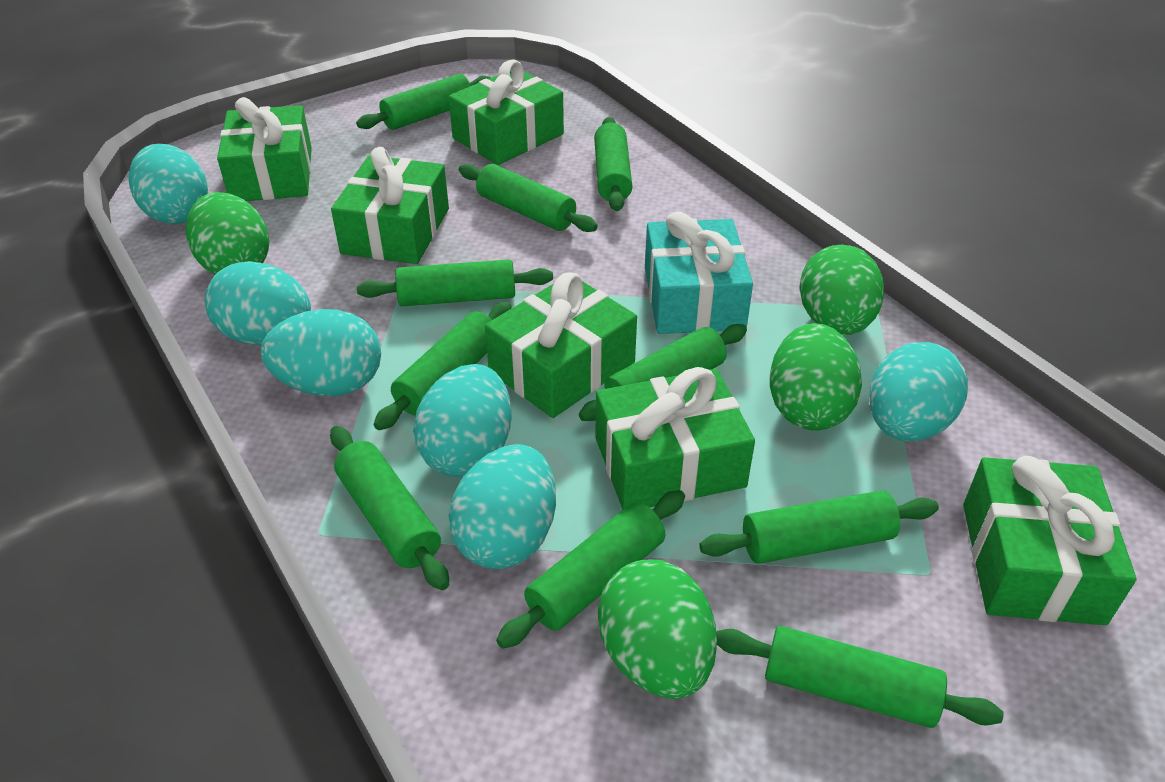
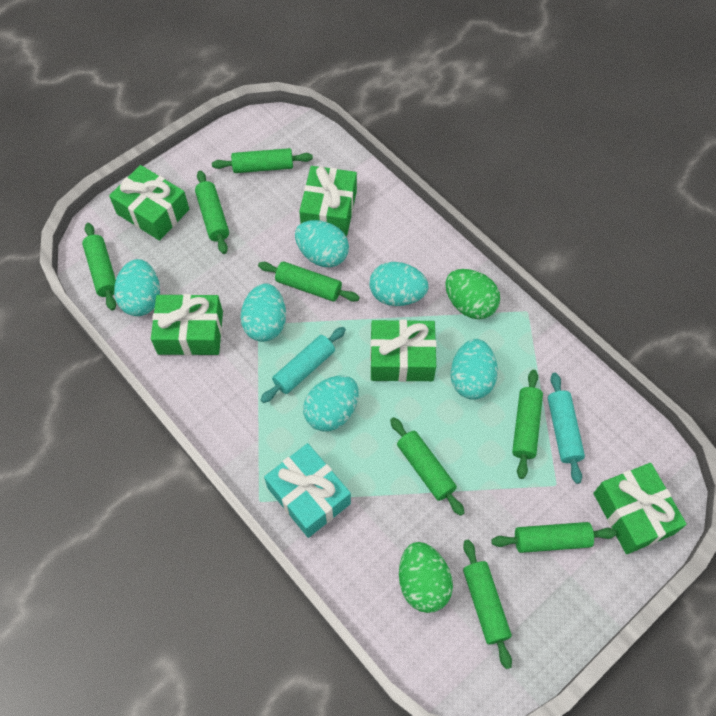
green egg: [186,192,270,275] [598,559,717,699] [770,323,862,430] [799,245,884,335] = 4 -> [399,542,453,613] [445,269,500,319] = 2
green gift: [217,97,312,201] [331,147,449,264] [449,59,564,165] [485,272,637,418] [595,367,755,510] [963,456,1137,625] = 6 -> [109,165,189,241] [151,294,223,355] [299,166,357,236] [370,320,436,382] [593,463,687,554] = 5
green rolling pin: [330,426,449,590] [356,74,492,130] [357,259,553,306] [373,302,512,430] [459,164,598,232] [496,490,685,649] [579,324,747,421] [594,117,633,211] [699,490,939,564] [716,626,1004,728] = 10 -> [82,223,116,311] [195,170,229,254] [212,148,313,173] [258,261,360,302] [390,417,465,516] [463,539,512,669] [491,522,617,553] [512,370,543,479] = 8
turquoise rolling pin: none = 0 -> [260,327,346,403] [548,373,585,484] = 2

